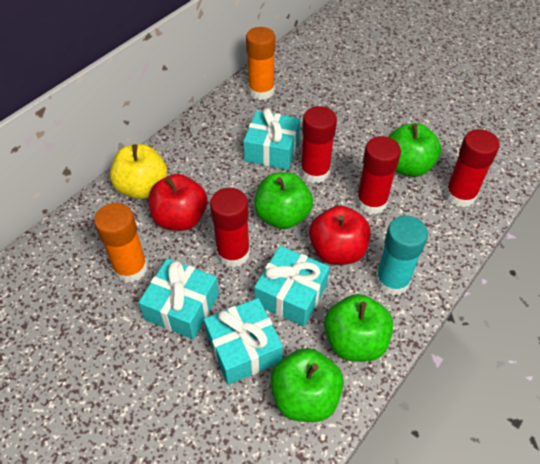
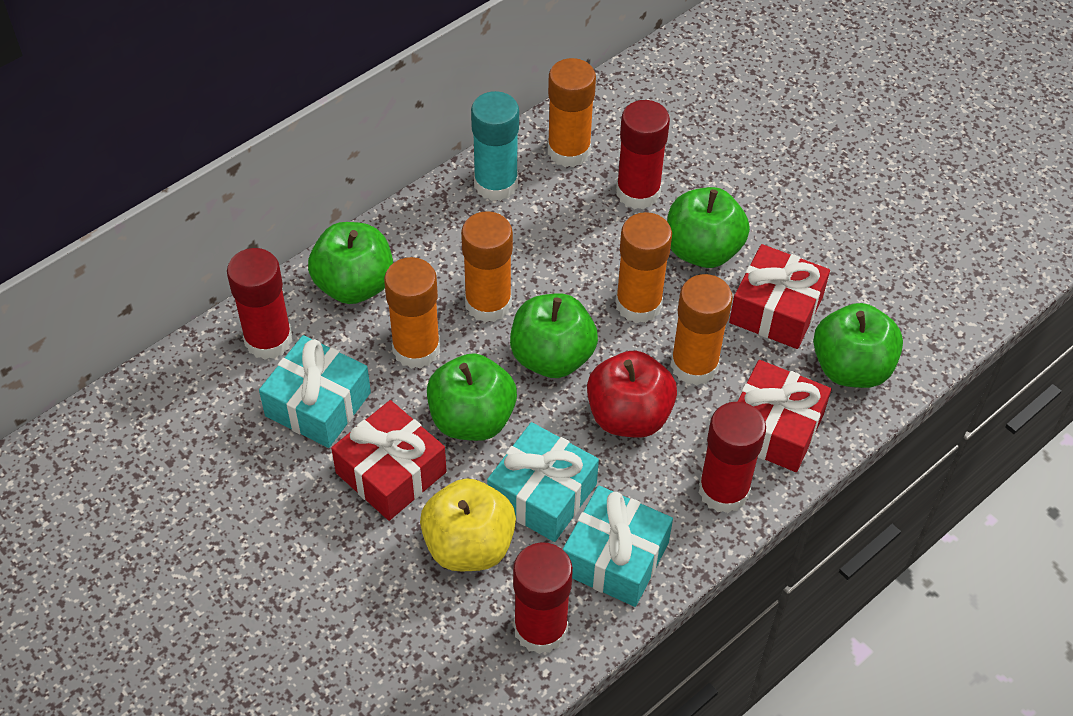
green apple: [254,172,313,229] [270,348,344,422] [324,294,393,362] [388,123,441,177] = 4 -> [308,222,393,304] [427,353,517,441] [510,293,598,378] [667,187,750,268] [813,303,903,388] = 5
orange glue stick: [94,203,148,283] [246,27,275,100] = 2 -> [384,257,440,369] [461,211,513,322] [548,58,596,167] [615,212,672,323] [670,274,733,386] = 5
red apple: [148,174,207,231] [309,206,371,265] = 2 -> [587,351,677,438] = 1
red gift: none = 0 -> [331,400,447,521] [729,244,830,349] [737,360,831,472] = 3
turquoise gift: [138,258,219,340] [204,298,283,385] [243,108,300,170] [254,246,330,327] = 4 -> [259,335,371,448] [487,422,599,542] [563,486,673,607] = 3

